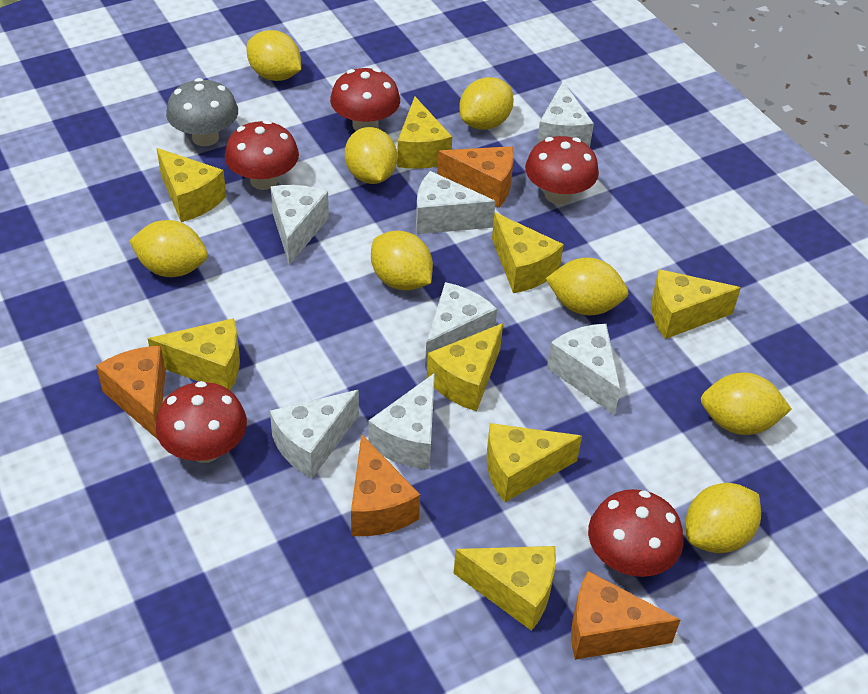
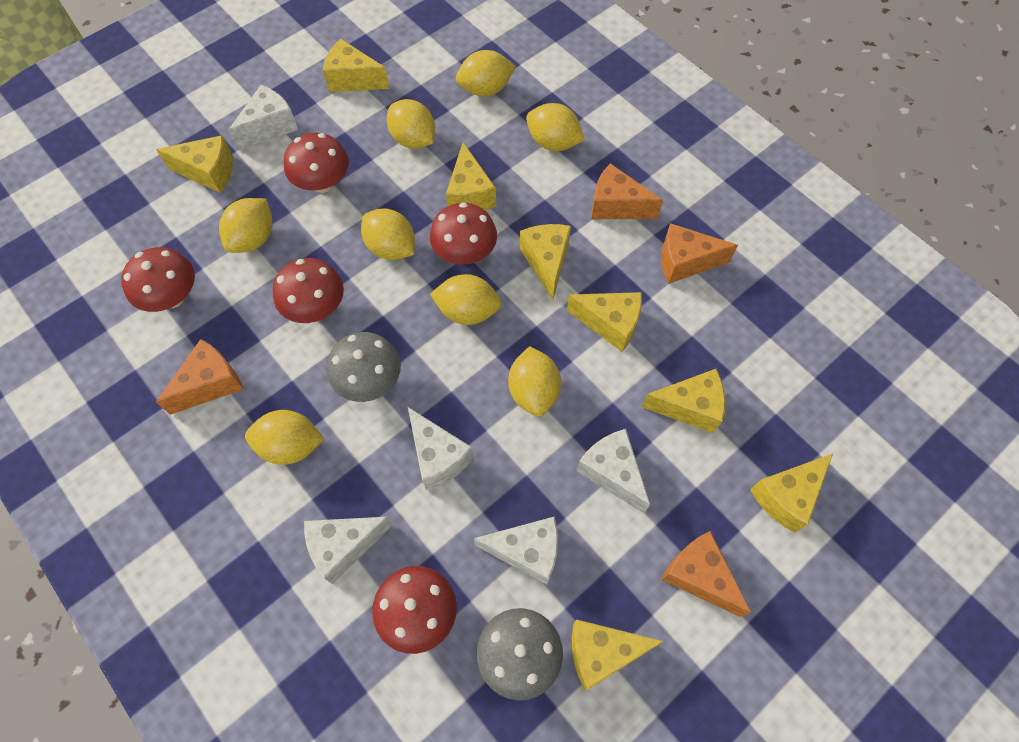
grey mushroom: [166,78,238,146] = 1 -> [327,332,401,402] [477,608,563,700] = 2
white cheese: [270,390,359,478] [271,185,329,265] [368,373,435,469] [416,171,496,234] [425,282,497,368] [537,82,594,147] [547,324,621,415] = 7 -> [228,85,298,150] [304,517,393,584] [408,407,474,490] [474,516,558,585] [576,429,650,513] = 5

